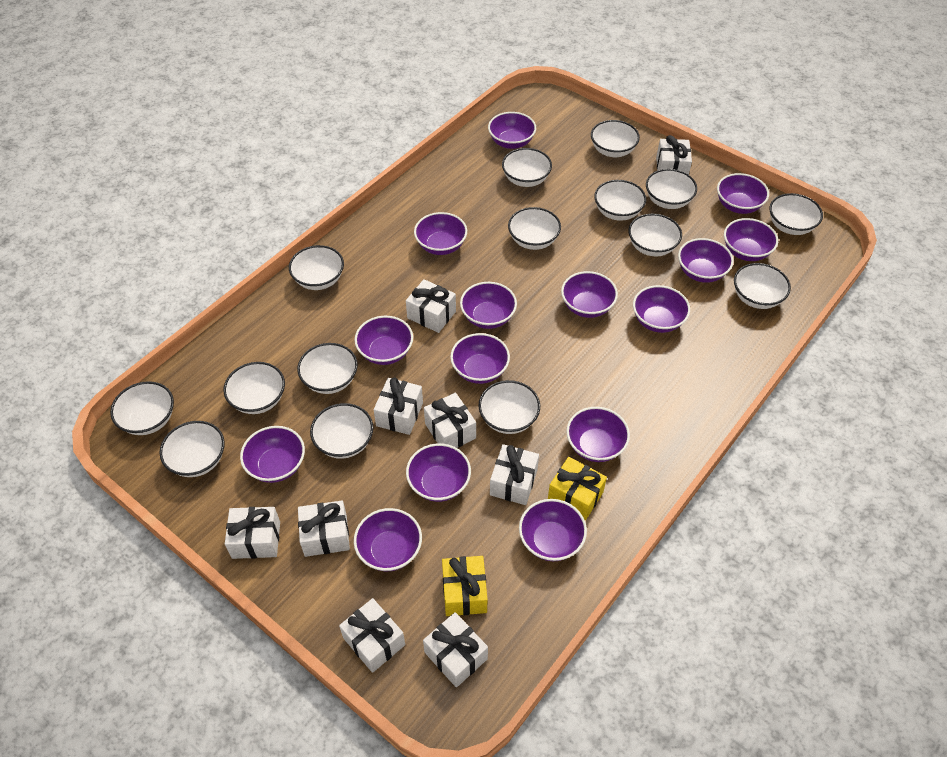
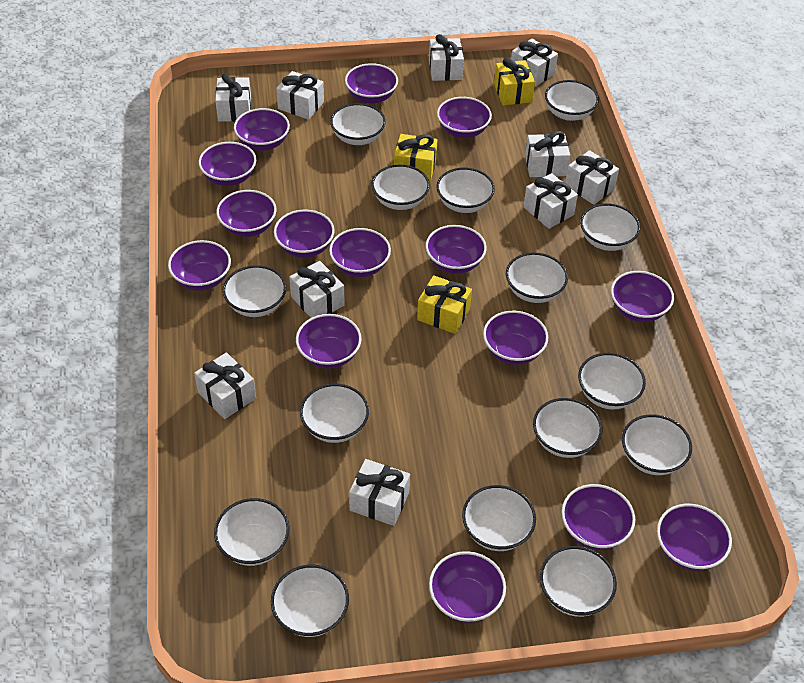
white gift: [225,507,280,559] [298,501,350,557] [339,598,405,673] [374,377,423,435] [406,279,456,333] [423,612,488,688] [424,393,476,448] [490,444,539,505] [656,135,692,175] = 9 -> [194,352,256,419] [215,73,251,122] [276,71,324,120] [289,261,345,318] [349,459,410,526] [429,34,464,81] [511,39,558,87] [523,173,578,229] [525,131,570,177] [565,150,619,205] = 10
yellow gift: [442,556,488,616] [548,457,607,521] = 2 -> [394,134,438,181] [417,275,472,334] [494,58,535,105] = 3

